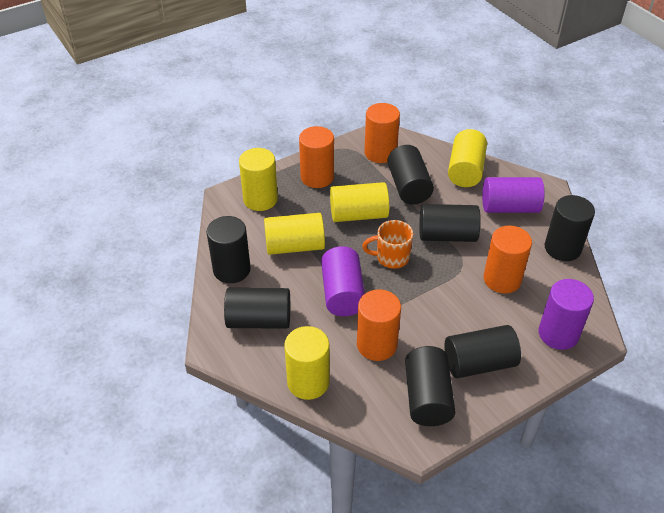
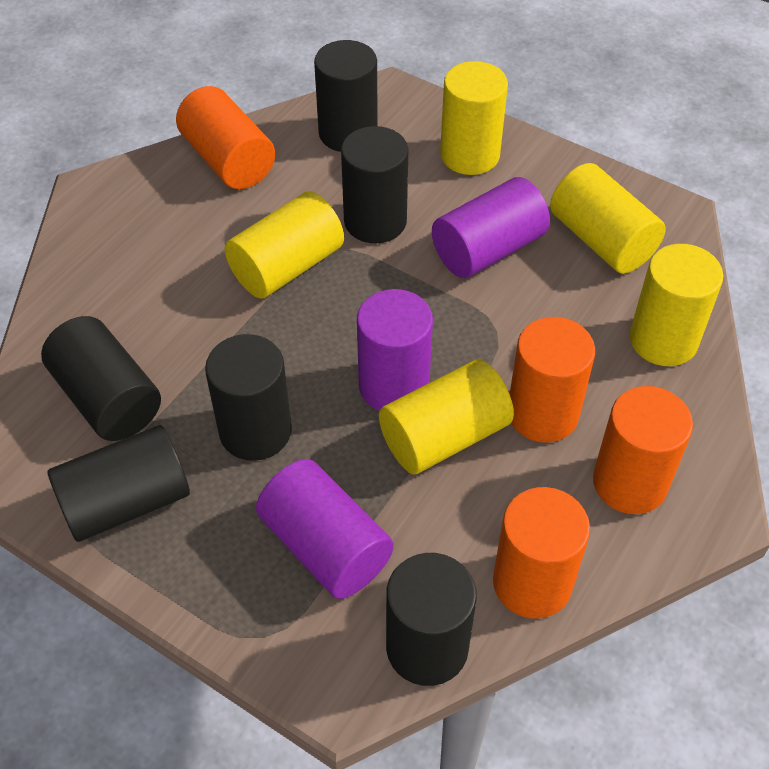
black cylinder: [206,216,251,283] [224,288,290,329] [387,145,434,204] [405,346,455,426] [419,204,481,242] [444,325,521,378] [545,195,595,261] = 7 -> [41,316,161,441] [47,425,190,542] [205,334,292,461] [314,40,378,152] [341,126,408,243] [386,553,477,686] = 6
orange mug: [362,220,413,269] = 1 -> none = 0

